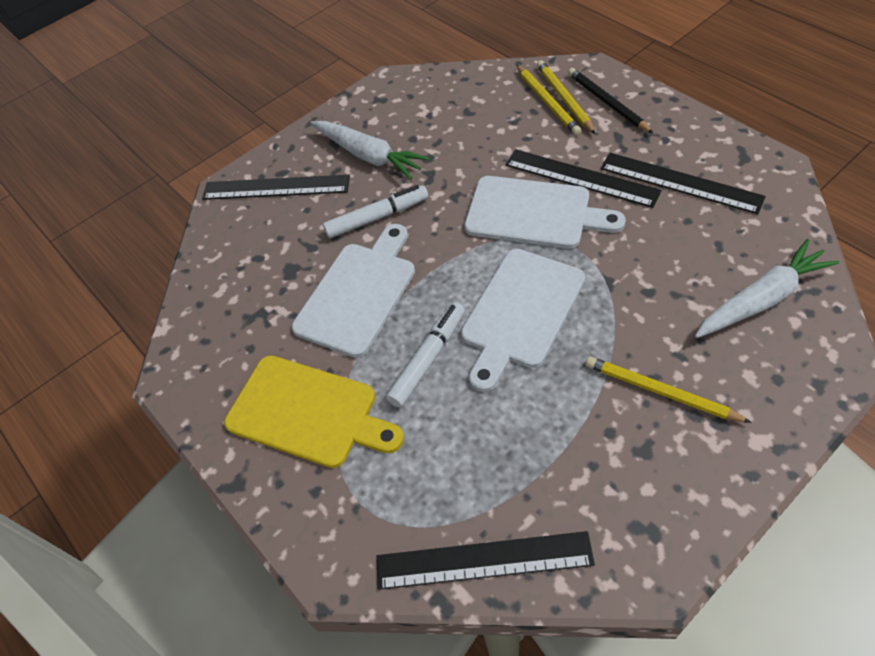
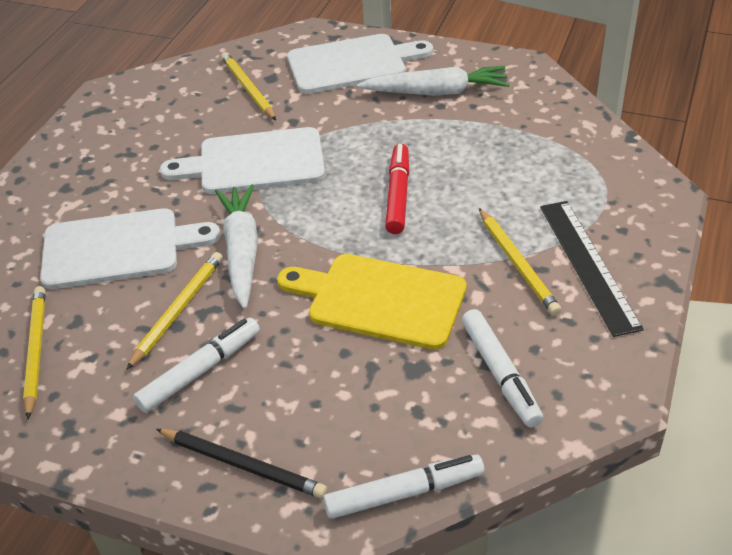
black ruler: [202,175,350,200] [376,531,595,590] [506,149,662,208] [600,153,766,214] = 4 -> [540,201,644,337] = 1
red marker: none = 0 -> [385,144,409,234] = 1
white marker: [323,185,428,238] [386,302,465,407] = 2 -> [133,318,260,413] [323,454,484,519] [462,309,543,427] = 3
yellow pencil: [517,65,581,136] [537,60,596,134] [586,356,752,423] = 3 -> [23,286,46,419] [126,252,223,370] [221,52,276,120] [479,208,561,315] = 4

